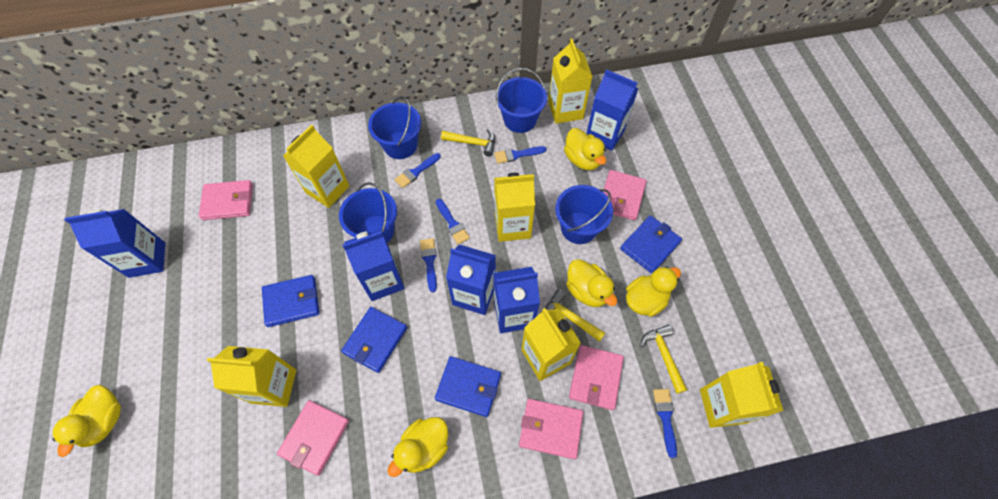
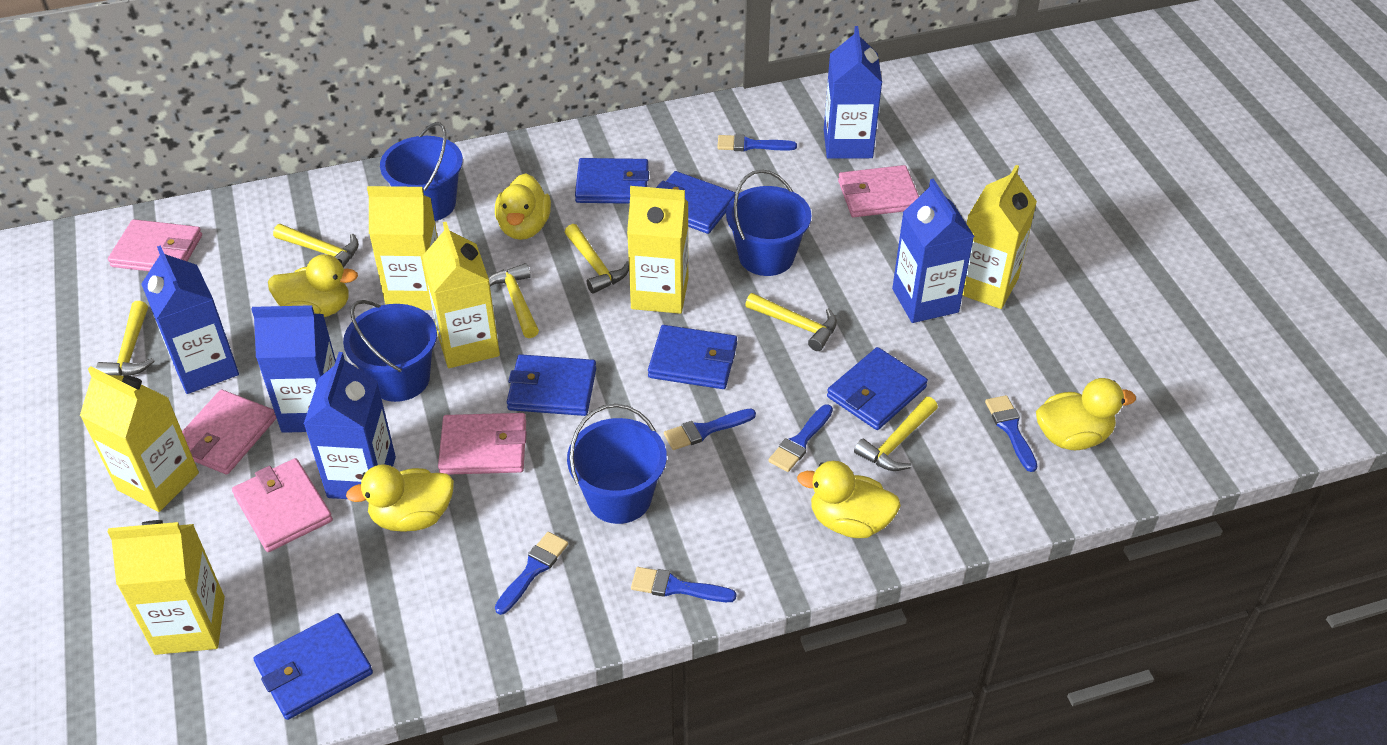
blue brush: [394,153,441,188] [420,238,437,292] [436,199,470,244] [494,146,546,164] [653,389,677,458] = 5 -> [495,532,568,615] [631,567,737,602] [664,408,756,450] [717,134,797,152] [768,404,833,472] [985,395,1038,472] = 6
blue wallet: [262,275,319,327] [341,307,407,373] [435,356,501,417] [620,215,682,273] = 4 -> [254,613,373,720] [507,354,596,416] [575,158,649,204] [648,325,737,389] [656,171,735,234] [827,347,928,430] = 6
yellow hammer: [441,129,495,156] [545,289,605,342] [640,325,687,394] = 3 -> [96,301,155,376] [273,224,359,268] [489,263,539,338] [565,224,629,294] [745,293,837,351] [854,397,938,471] = 6

